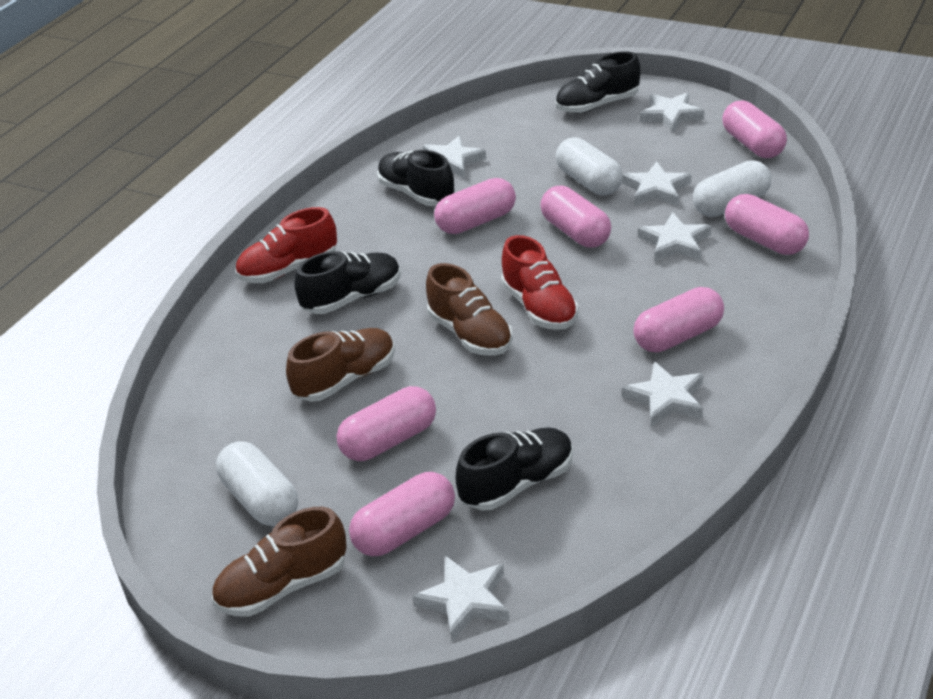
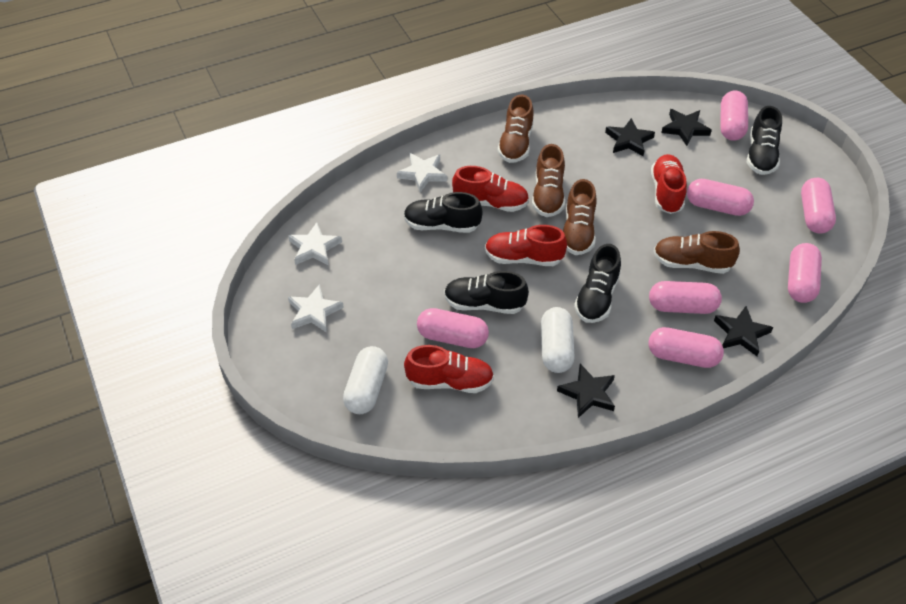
black star: none = 0 -> [557,364,615,418] [605,118,655,156] [661,109,712,146] [714,306,773,356] = 4
brown shoe: [212,507,347,617] [286,328,395,402] [426,263,513,356] = 3 -> [498,95,534,163] [532,144,565,217] [563,179,597,255] [654,231,740,274] = 4
red shoe: [235,207,337,283] [501,235,579,330] = 2 -> [404,345,494,393] [452,166,529,212] [485,225,567,266] [651,154,687,214] = 4
white capsule: [216,441,298,526] [556,137,623,195] [693,160,772,217] = 3 -> [343,346,388,414] [541,307,575,373] = 2
white star: [412,555,510,642] [423,136,486,178] [622,161,692,206] [622,362,704,427] [638,212,711,262] [640,92,704,132] = 6 -> [288,222,342,266] [288,284,344,333] [397,153,447,193] = 3

